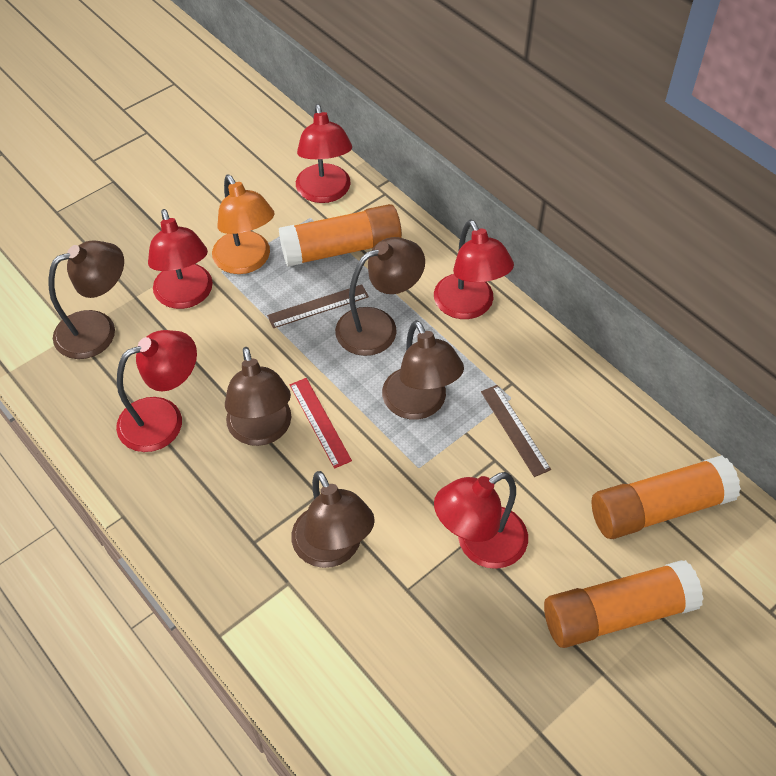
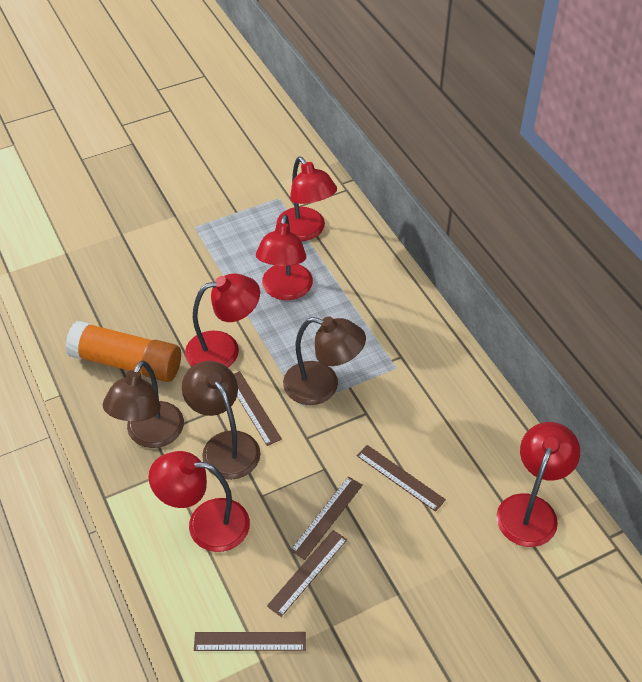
brown lamp: [49,241,124,359] [225,347,291,446] [291,471,375,568] [335,237,425,356] [382,320,464,420] = 5 -> [103,360,184,448] [182,361,261,480] [283,316,366,405] = 3
brown ruler: [267,284,369,328] [481,385,551,477] = 2 -> [194,632,306,651] [234,371,282,446] [267,530,347,617] [290,476,363,560] [357,445,446,512] = 5
orange glue stick: [279,204,402,267] [544,560,704,648] [591,455,741,539] = 3 -> [65,321,181,382] = 1
orange lamp: [212,174,275,274] = 1 -> none = 0
red ruler: [290,378,352,469] = 1 -> none = 0

